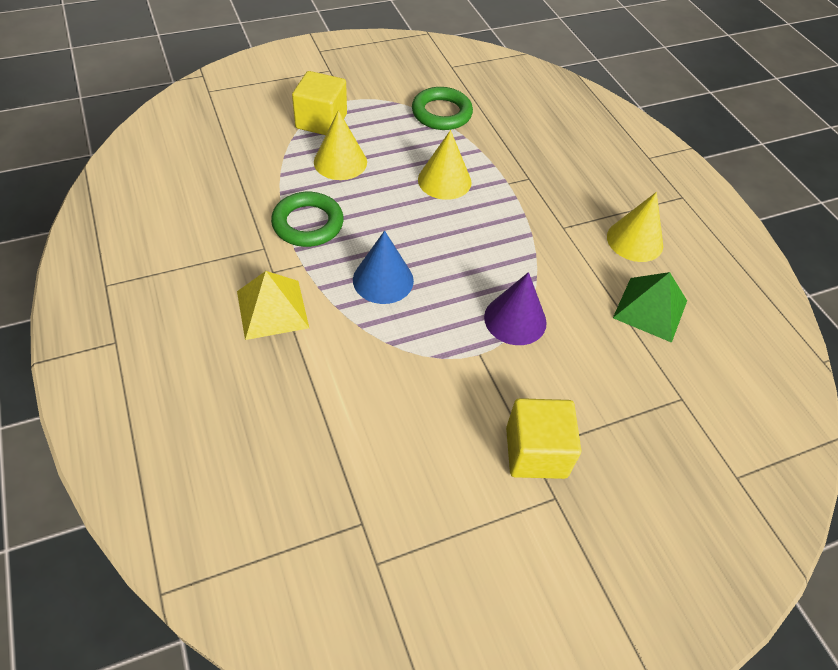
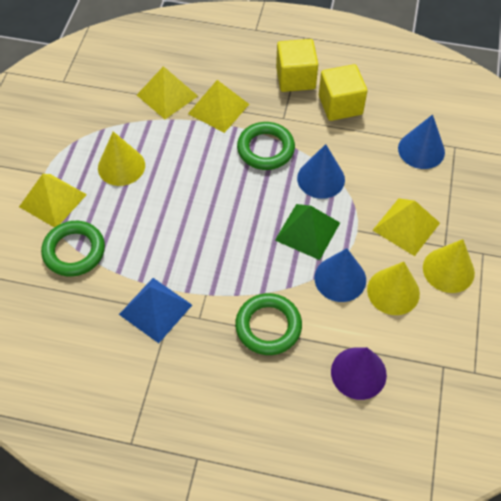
blue cone: [353,231,414,304] = 1 -> [297,144,345,199] [315,248,366,302] [398,114,445,169] = 3
blue pyramid: none = 0 -> [119,278,192,343] = 1
green ring: [271,192,344,247] [412,87,473,130] = 2 -> [41,221,105,276] [235,293,302,355] [237,122,295,170] = 3
yellow pyramid: [237,271,309,340] = 1 -> [19,174,87,227] [137,66,198,119] [188,80,249,133] [373,198,440,256] = 4

